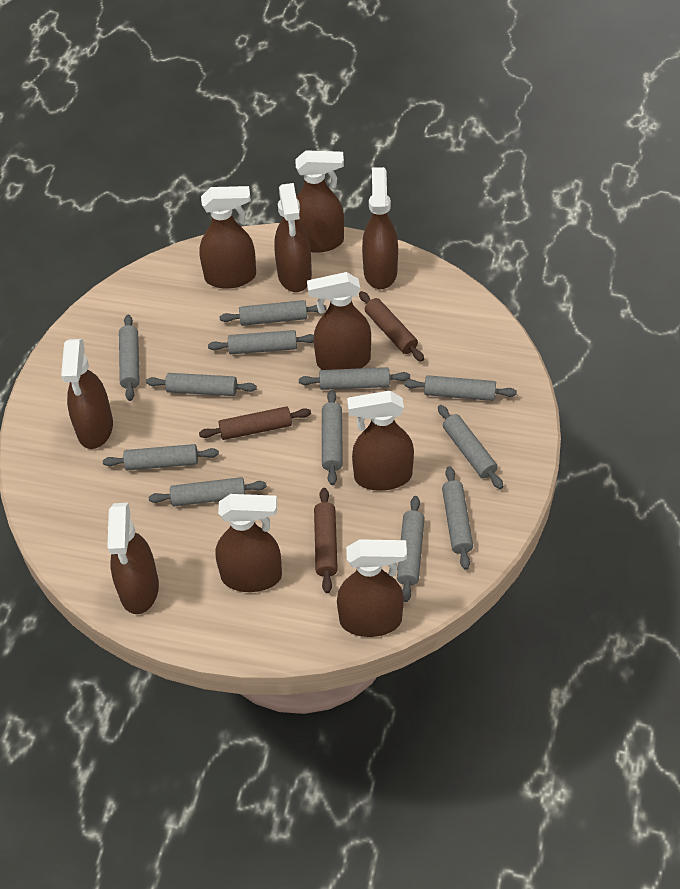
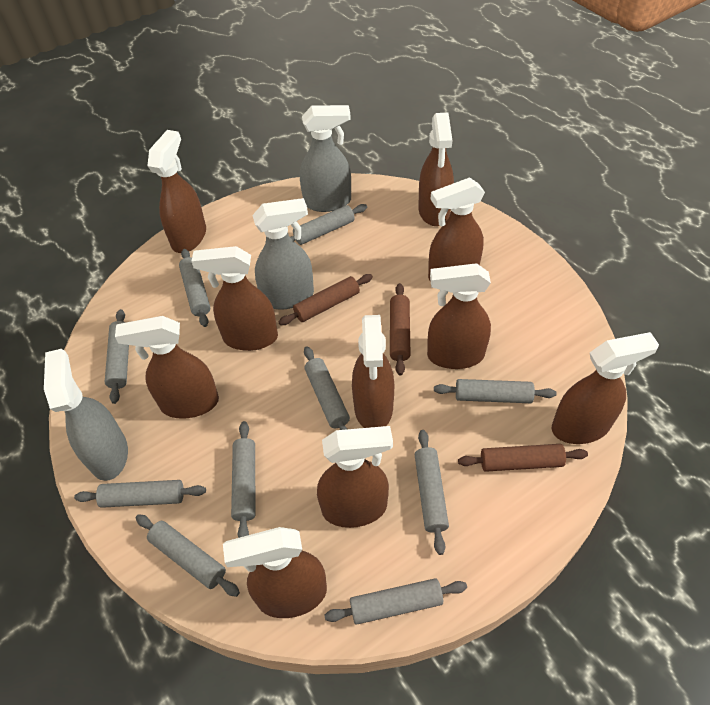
grey rolling pin: [103,444,219,470] [119,315,140,401] [146,373,257,396] [149,477,267,506] [208,330,314,354] [219,300,327,326] [299,367,410,390] [322,390,343,485] [397,496,425,602] [404,375,517,401] [438,405,503,489] [442,466,473,570] = 12 -> [74,480,206,508] [105,309,129,404] [136,514,240,597] [179,249,210,327] [231,421,255,538] [290,204,367,245] [304,346,350,430] [325,578,467,625] [415,430,449,555] [434,379,557,403] = 10
grey spray bottle: none = 0 -> [44,349,128,481] [252,198,314,310] [300,105,351,212] = 3

